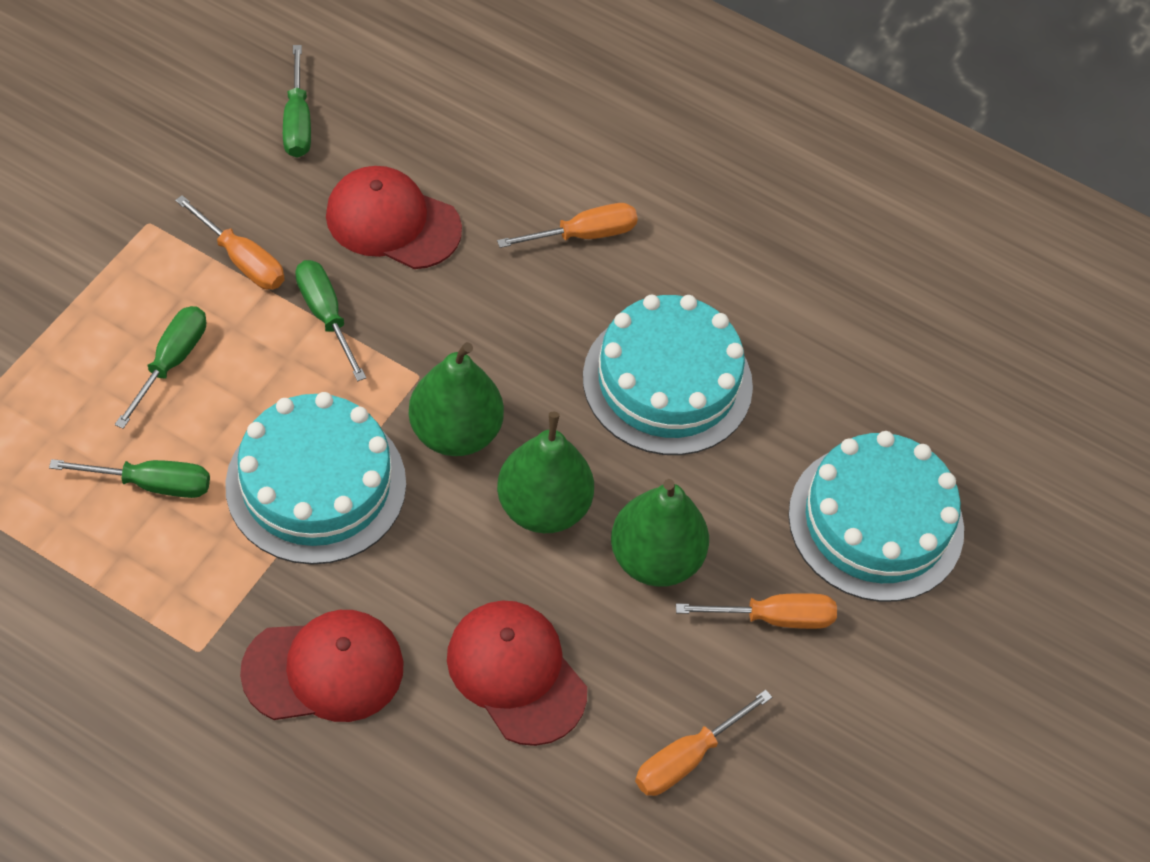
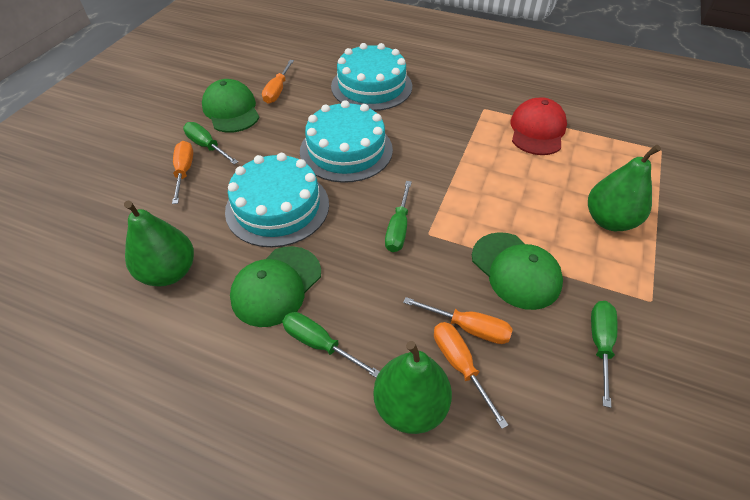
green cap: none = 0 -> [202,79,259,133] [230,246,321,327] [472,232,563,310] = 3
red cap: [240,610,404,722] [326,166,462,269] [447,600,587,746] = 3 -> [510,97,567,155] = 1

